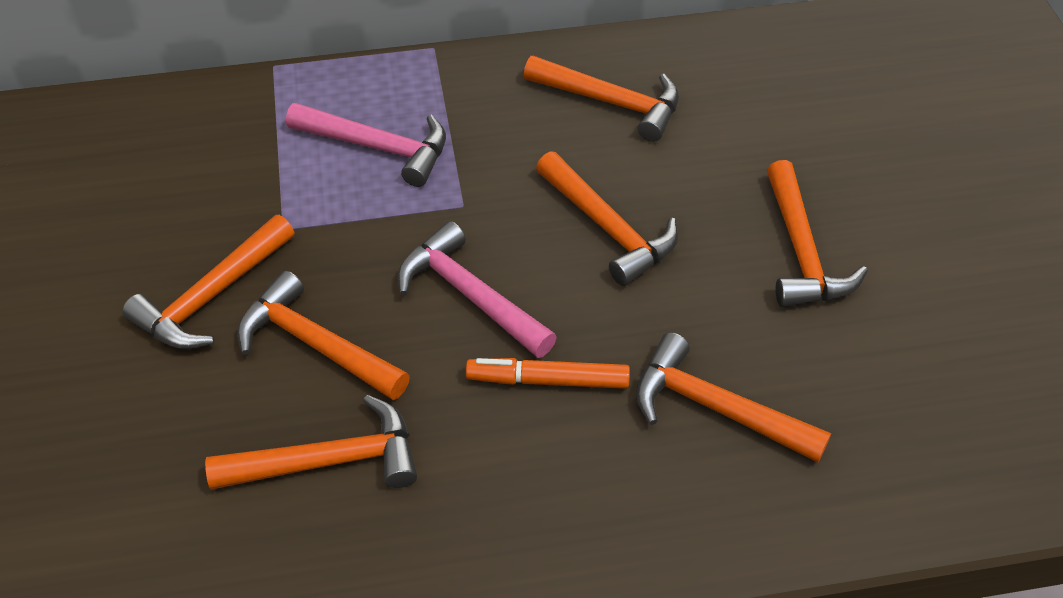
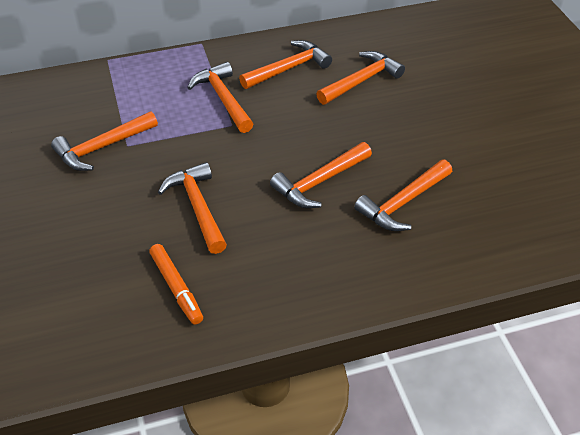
pink hammer: [286,103,446,187] [397,221,557,358] = 2 -> none = 0

